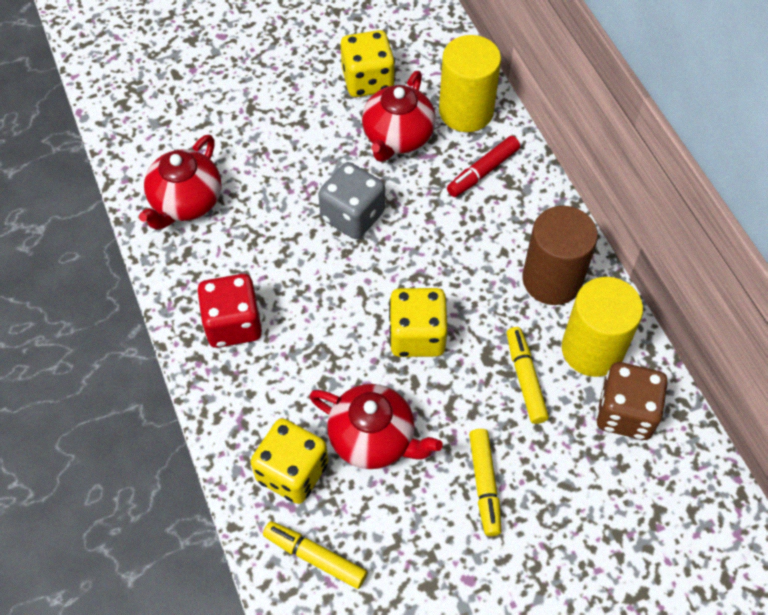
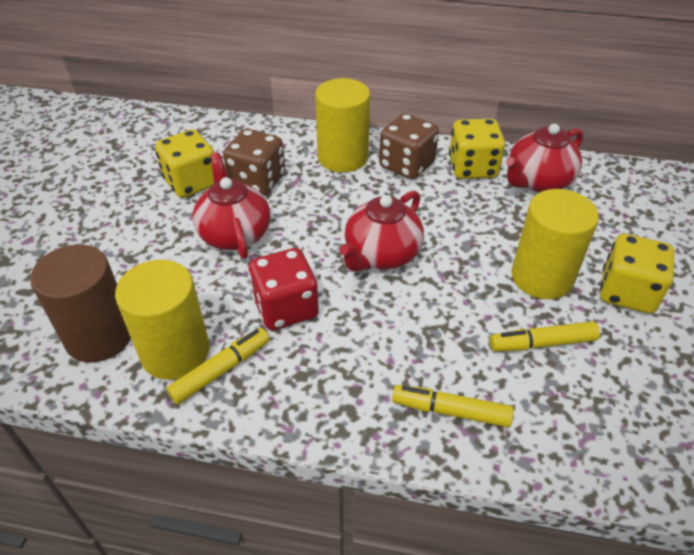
brown dice: [596,362,668,440] = 1 -> [223,129,285,195] [379,113,439,180] = 2
grey dice: [318,162,385,239] = 1 -> none = 0
red marker: [447,136,520,197] = 1 -> none = 0
yellow cylinder: [439,35,501,132] [562,277,643,377] = 2 -> [115,260,210,380] [315,78,370,172] [512,189,599,299] = 3

